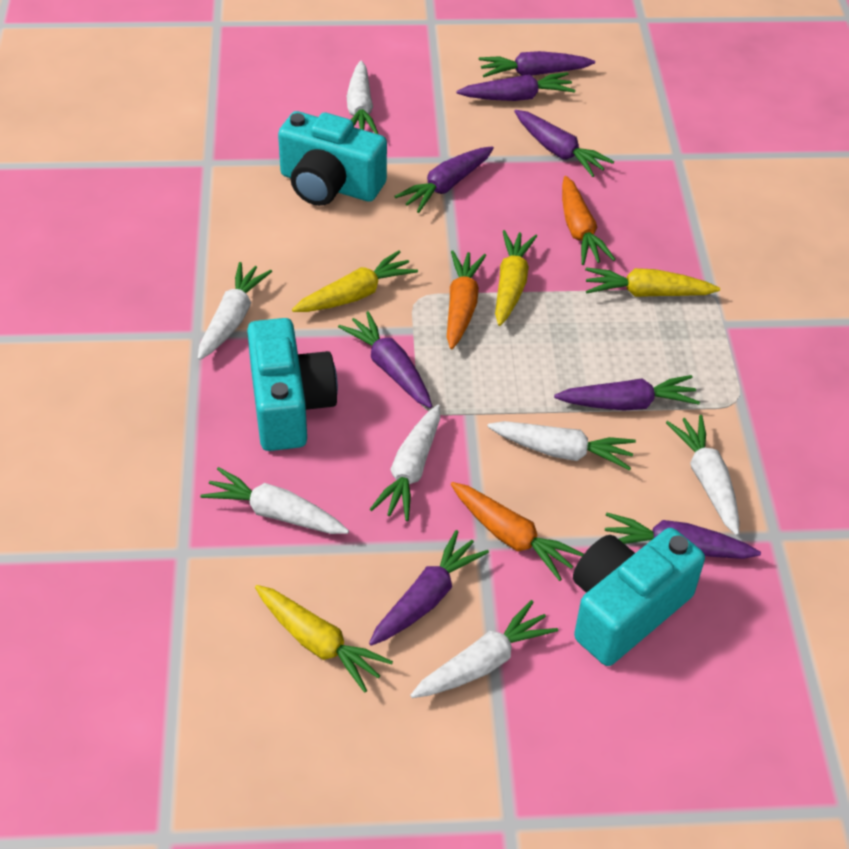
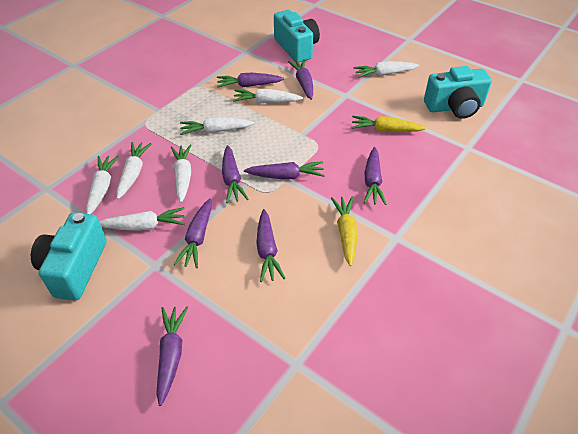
orange carrot: [447,250,486,349] [451,482,584,581] [562,176,616,265] = 3 -> none = 0
yellow carrot: [255,585,393,693] [292,250,418,312] [495,230,537,326] [585,267,720,297] = 4 -> [331,197,357,266] [351,116,426,132] = 2

